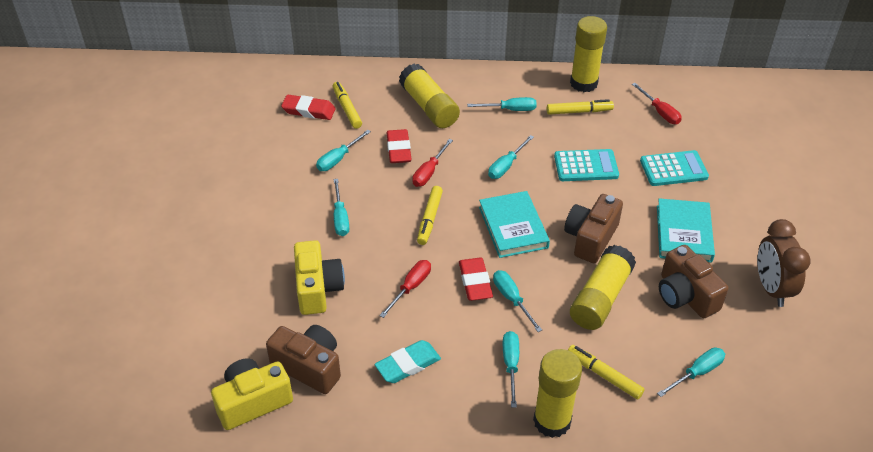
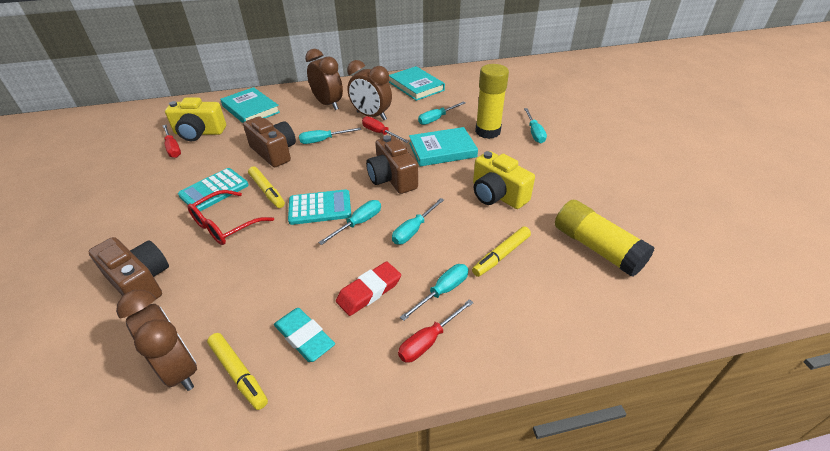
brown clock: [757,219,810,307] = 1 -> [116,290,197,391] [305,49,343,110] [347,60,392,120] = 3
red eraser: [281,95,336,120] [387,129,412,163] [459,258,493,301] = 3 -> [336,261,401,316] = 1
red glasses: none = 0 -> [187,190,274,245] = 1
turquoise book: [479,191,550,258] [657,198,715,263] = 2 -> [220,87,280,123] [389,66,445,101] [409,127,478,167] = 3
turquoise screwdriver: [316,130,371,171] [334,179,349,236] [467,97,537,111] [488,135,534,179] [493,270,542,332] [503,331,519,408] [657,347,725,397] = 7 -> [299,128,361,144] [318,200,381,245] [392,198,444,244] [400,264,469,321] [418,102,465,125] [524,108,547,143] = 6
yellow glue stick: [399,64,460,128] [533,349,582,438] [570,16,607,92] [570,245,636,330] = 4 -> [475,64,509,139] [555,200,655,277] = 2
yellow marker: [332,82,362,129] [417,186,443,245] [547,99,614,115] [568,345,645,399] = 4 -> [207,333,268,410] [248,166,285,208] [472,227,531,277] = 3

